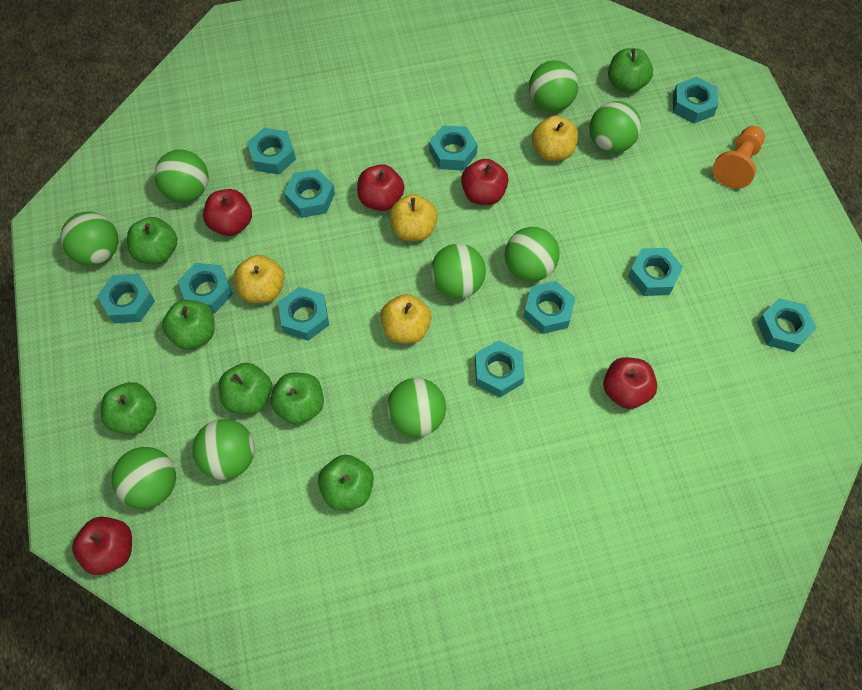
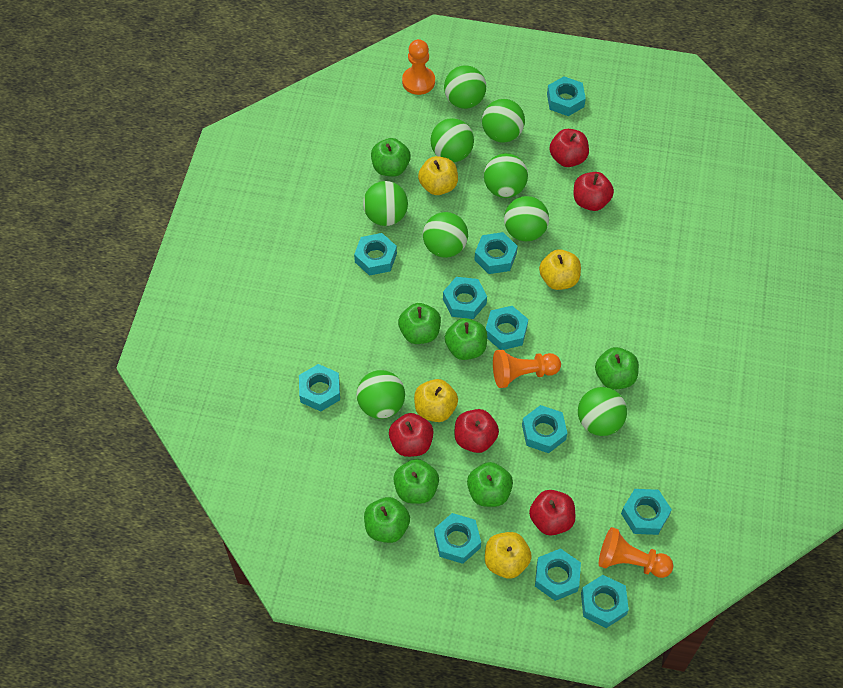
orange pawn: [713,126,765,189] = 1 -> [402,39,435,95] [493,350,561,388] [599,527,673,578] = 3

